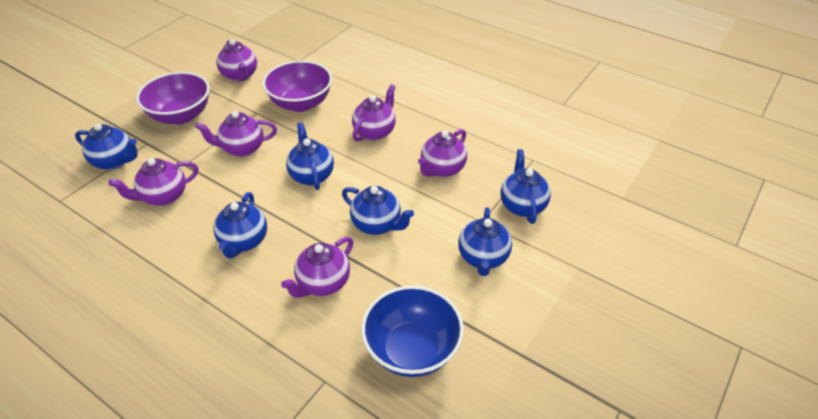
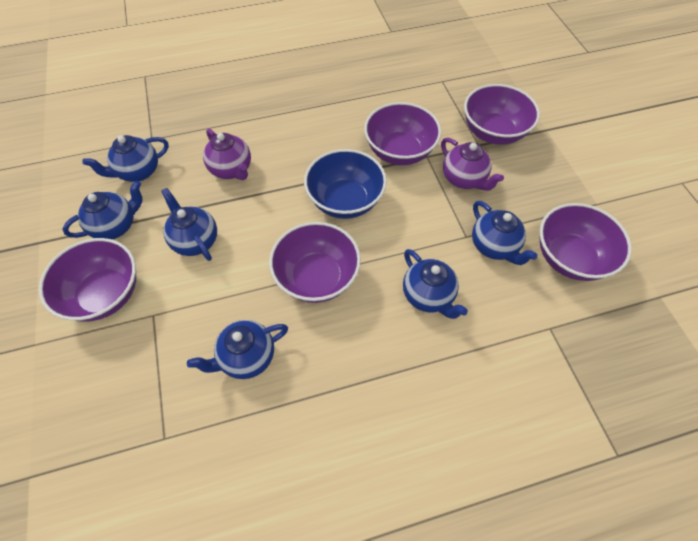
purple bowl: [136,72,210,125] [262,60,332,112] = 2 -> [39,238,136,322] [269,222,361,303] [364,102,441,165] [464,84,540,145] [539,203,632,281] = 5
purple teapot: [109,158,198,206] [195,111,277,157] [217,39,257,82] [281,237,353,298] [352,84,396,142] [418,129,467,177] = 6 -> [203,129,251,180] [441,138,504,191] = 2

